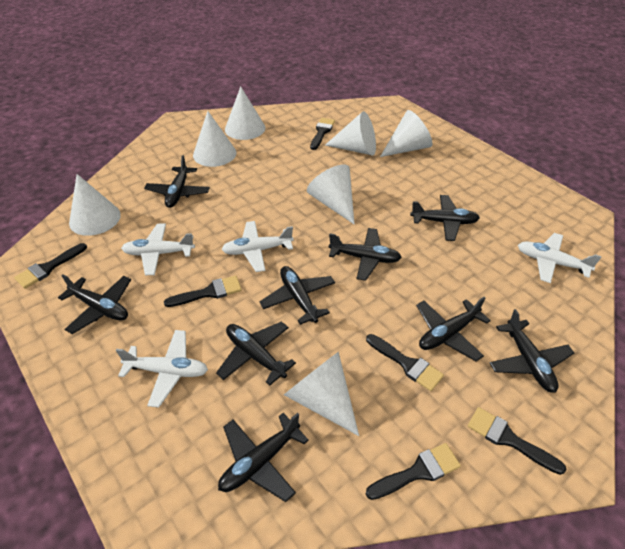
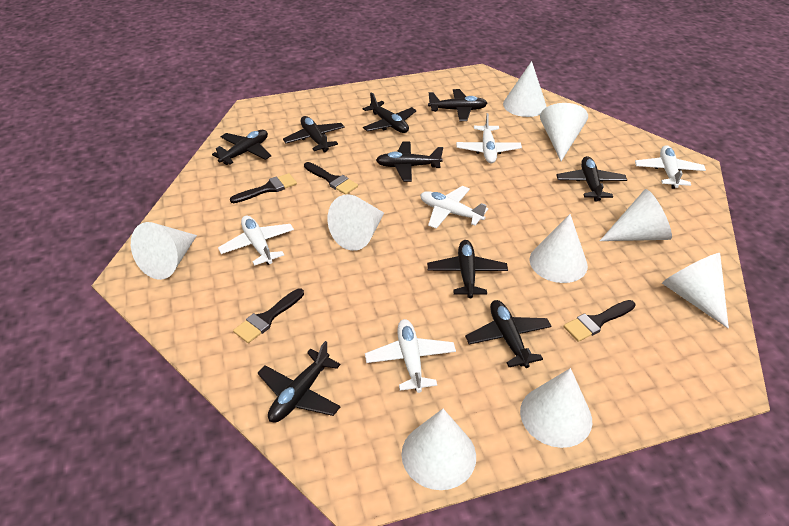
black brush: [14,243,87,289] [164,275,242,307] [310,118,335,150] [366,334,444,391] [366,443,461,500] [468,407,566,475] = 6 -> [230,173,297,203] [233,289,304,343] [304,162,358,195] [564,300,636,342] = 4
white cone: [69,174,121,236] [193,111,237,167] [225,86,266,140] [284,352,359,436] [307,164,355,225] [325,111,376,156] [380,110,432,157] = 7 -> [131,222,197,280] [327,194,384,251] [402,409,476,490] [503,61,547,117] [520,368,592,448] [530,214,588,283] [540,103,588,161] [600,189,672,241] [662,253,729,329] = 9
white plane: [116,330,208,408] [121,223,195,275] [221,221,294,272] [518,233,602,283] = 4 -> [218,216,294,266] [365,319,456,393] [420,186,488,229] [456,113,522,163] [635,145,706,189] = 5

